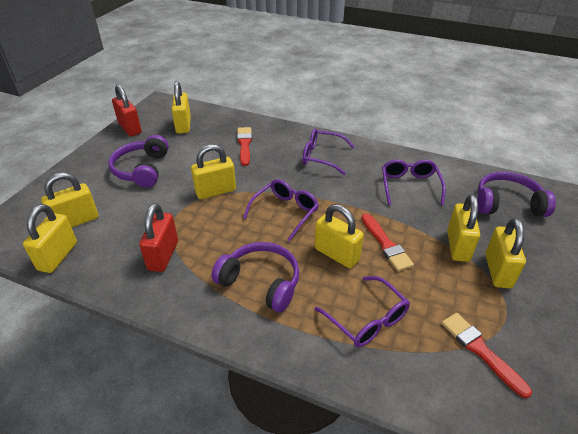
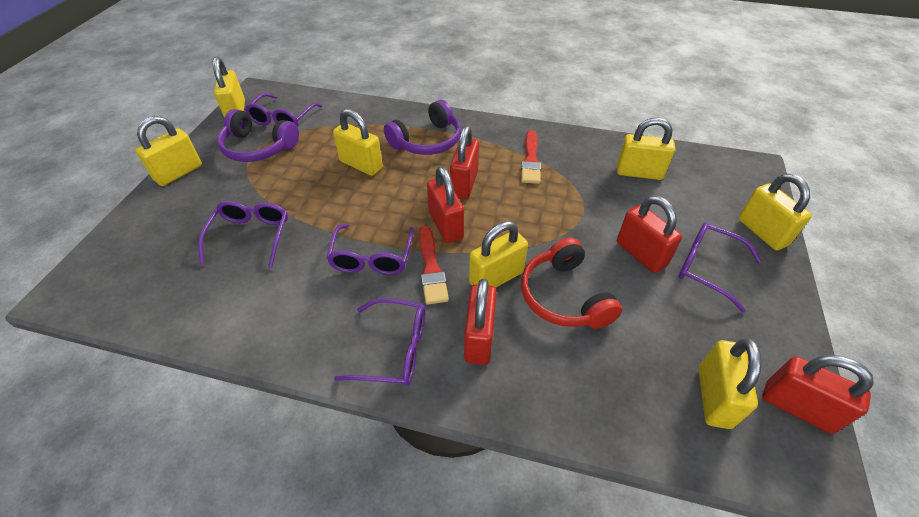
purple glasses: [243,179,319,242] [303,128,355,175] [315,276,410,347] [382,159,446,205] = 4 -> [198,201,288,268] [245,93,322,127] [326,224,414,275] [334,298,425,386] [678,222,762,312] = 5
purple headphones: [108,135,169,188] [211,242,299,312] [477,171,556,217] = 3 -> [217,109,299,162] [384,100,461,155] = 2
red brush: [237,127,252,166] [362,213,414,271] [442,313,532,399] = 3 -> [419,226,449,305] [521,130,541,184] = 2
red headphones: none = 0 -> [521,237,622,329] = 1
red padlock: [112,85,142,136] [139,203,178,272] = 2 -> [427,166,464,243] [450,126,479,199] [464,279,497,365] [617,196,682,273] [763,355,874,434] = 5

